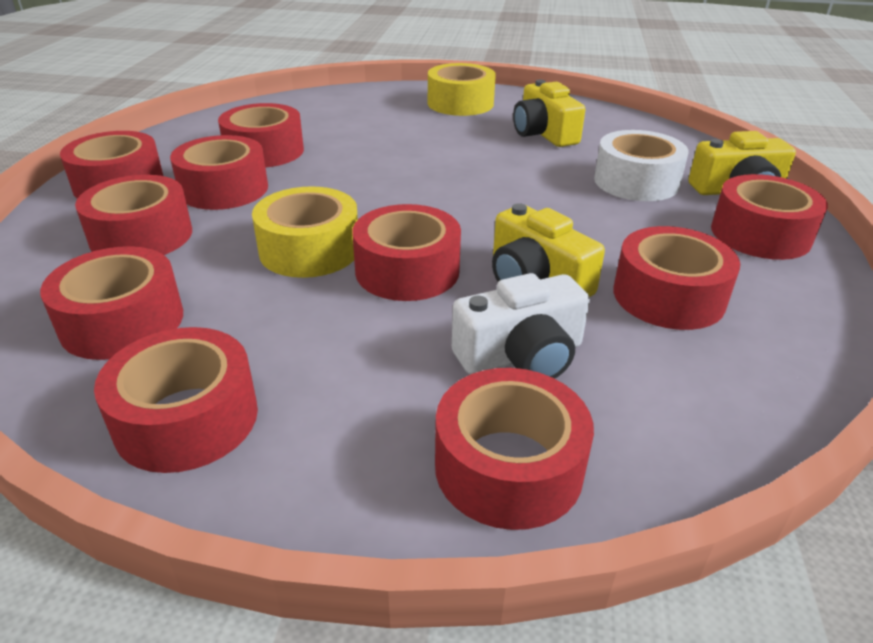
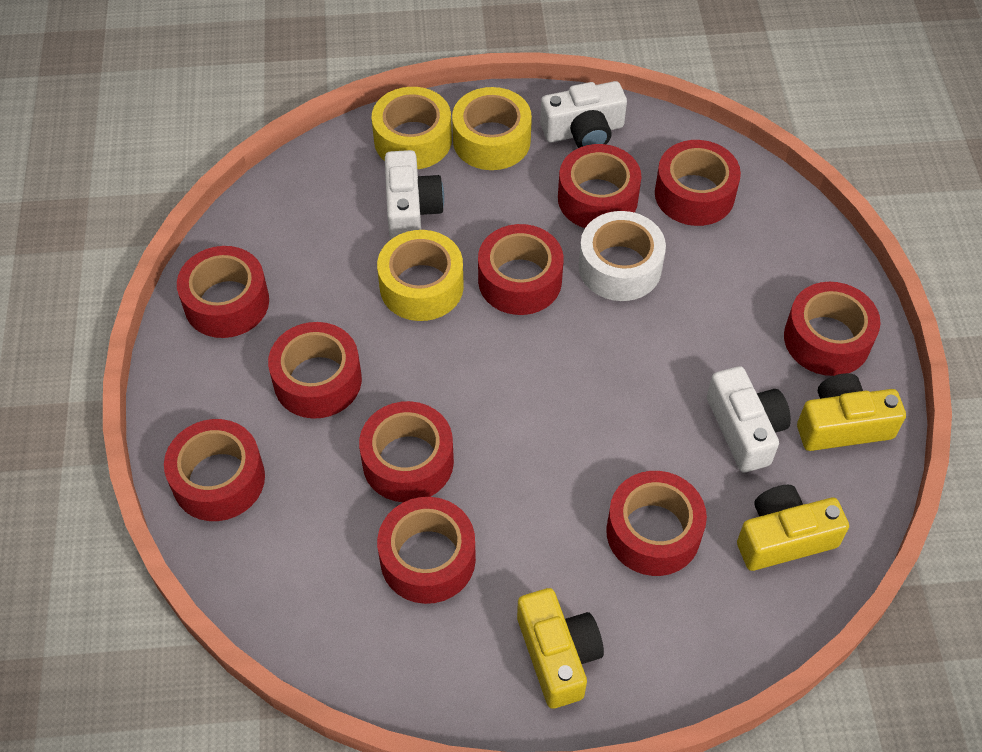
white camera: [452,273,590,379] = 1 -> [385,150,444,239] [540,81,627,148] [707,366,791,472] = 3
yellow tape: [252,186,358,278] [428,63,496,116] = 2 -> [372,87,452,169] [377,230,464,321] [452,87,532,170] = 3

